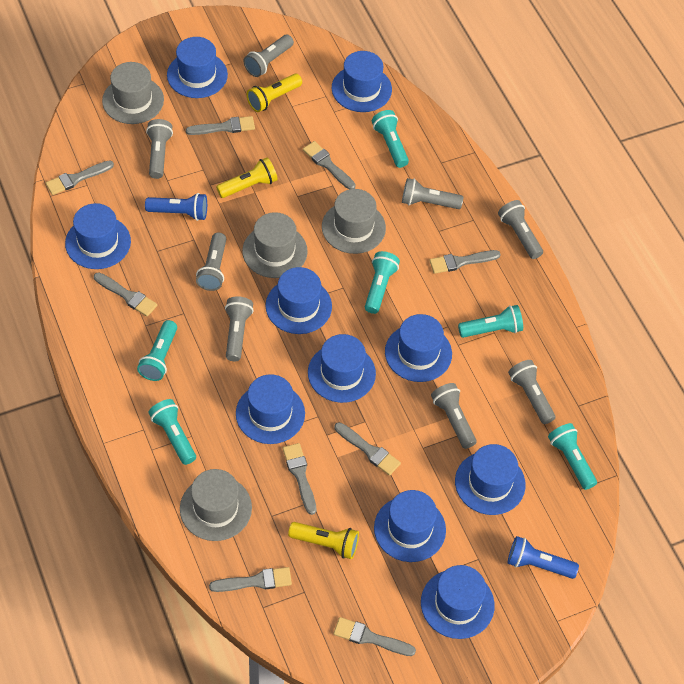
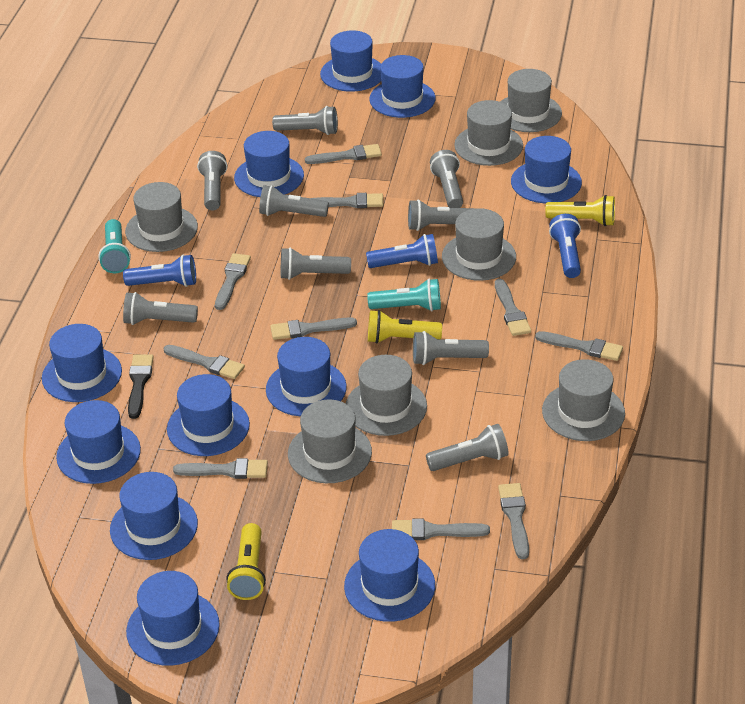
black brush: none = 0 -> [128,354,154,419] = 1
blue flashlight: [145,193,207,221] [508,536,579,579] = 2 -> [123,255,196,287] [366,234,438,268] [549,214,581,278] = 3
blue hat: [65,203,131,269] [167,37,228,98] [236,374,305,444] [266,267,332,334] [308,334,376,403] [332,51,392,112] [374,490,446,562] [385,314,452,382] [421,565,495,639] [455,444,526,515] = 10 -> [42,324,122,402] [56,400,141,484] [110,472,198,560] [126,571,220,666] [167,374,250,456] [234,131,304,197] [266,337,347,416] [320,30,381,92] [344,529,435,622] [369,55,435,118] [511,136,582,203] = 11
grey brush: [46,160,114,195] [94,272,157,316] [186,116,255,135] [209,567,292,592] [283,443,316,515] [303,141,356,189] [334,422,401,476] [334,617,416,656] [429,250,501,274] = 9 -> [164,345,245,379] [173,458,268,479] [215,253,251,310] [270,317,357,340] [305,144,382,164] [311,193,383,208] [392,519,490,540] [495,279,531,336] [498,483,529,559] [535,331,623,361] = 10
grey flashlight: [146,119,173,179] [196,233,226,291] [225,296,254,361] [243,35,294,77] [402,178,463,209] [431,383,477,449] [498,200,543,259] [508,360,555,424] = 8 -> [123,292,198,325] [197,151,228,211] [259,185,329,217] [272,106,338,135] [281,247,351,280] [408,199,475,231] [413,331,489,365] [426,424,509,471] [430,150,463,208] = 9
grey hat: [102,62,164,124] [180,469,252,541] [242,212,308,278] [322,189,386,254] = 4 -> [125,182,198,252] [288,399,372,483] [346,355,427,436] [442,208,516,281] [454,100,523,166] [500,69,562,132] [542,359,625,441] = 7
turquoise flashlight: [137,320,177,381] [149,399,196,465] [365,251,400,314] [372,110,409,168] [458,305,523,338] [548,423,597,490] = 6 -> [98,219,131,273] [367,278,441,311] = 2

